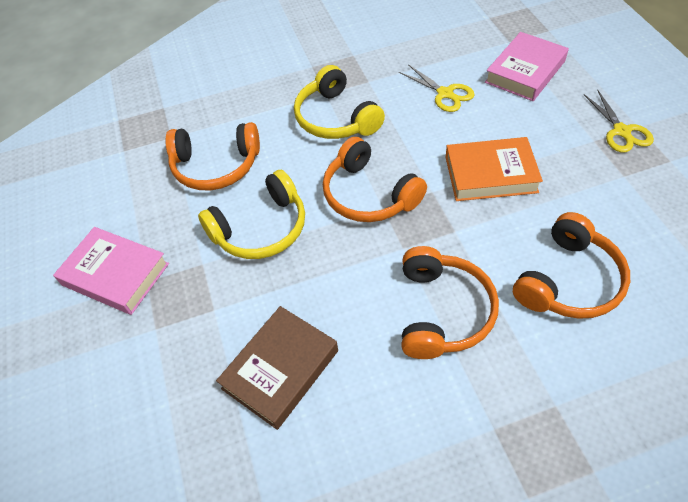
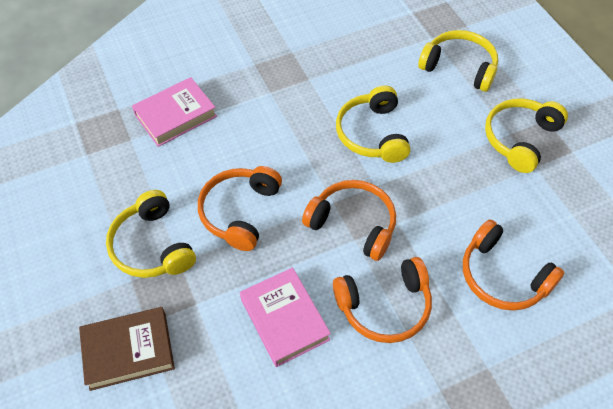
orange book: [446,137,543,201] = 1 -> none = 0
yellow headphones: [198,170,305,259] [294,65,385,139] = 2 -> [106,190,196,278] [336,86,410,163] [418,30,498,92] [485,98,568,173] = 4
yellow scissors: [399,64,475,112] [584,90,654,153] = 2 -> none = 0

